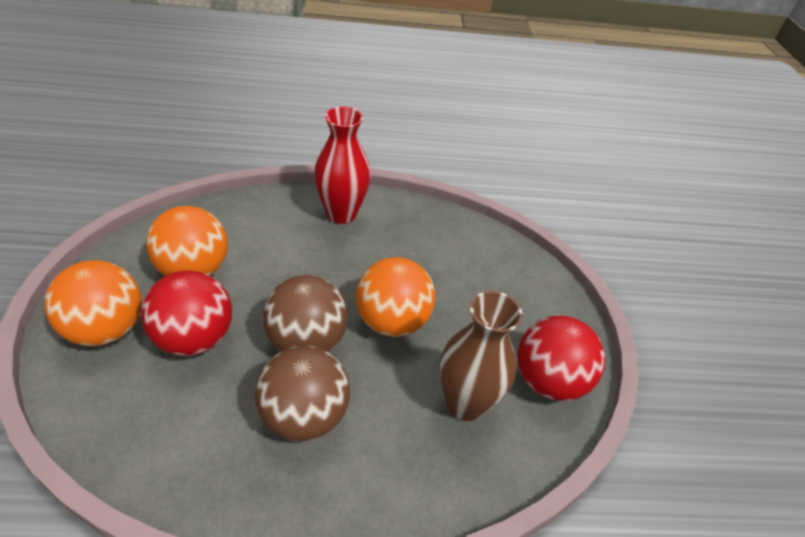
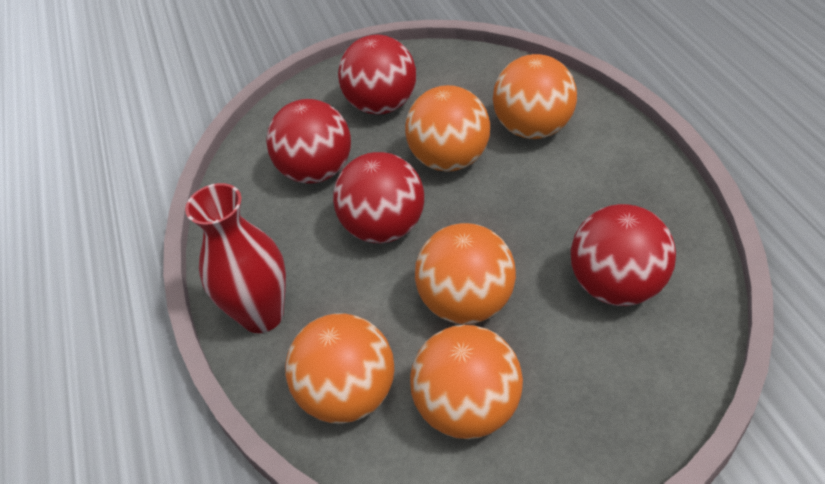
brown ball: [255,345,350,441] [263,275,348,352] = 2 -> none = 0
brown vase: [440,291,523,421] = 1 -> none = 0
orange ball: [44,260,142,346] [146,206,228,276] [356,257,435,337] = 3 -> [285,313,394,424] [405,85,490,171] [410,325,523,439] [415,223,516,324] [493,54,577,139] = 5
red ball: [141,270,232,356] [517,316,605,401] = 2 -> [266,99,351,184] [333,152,424,243] [338,35,416,115] [571,204,676,306] = 4

